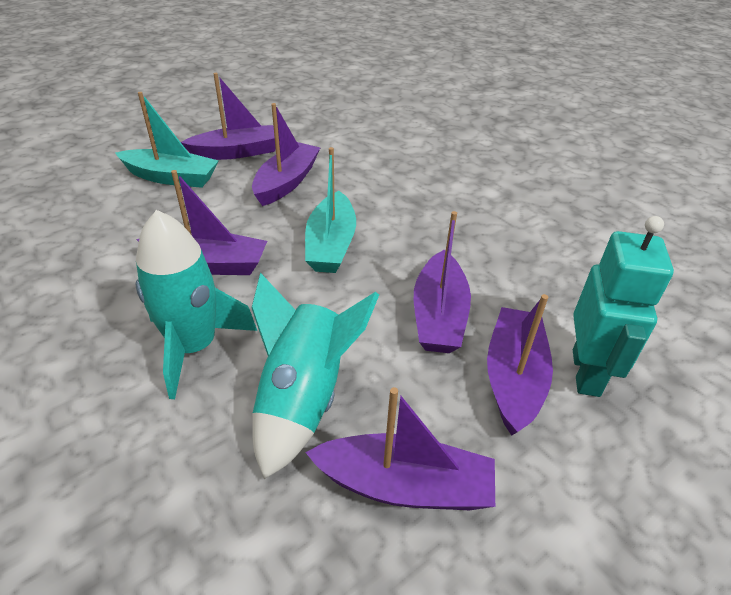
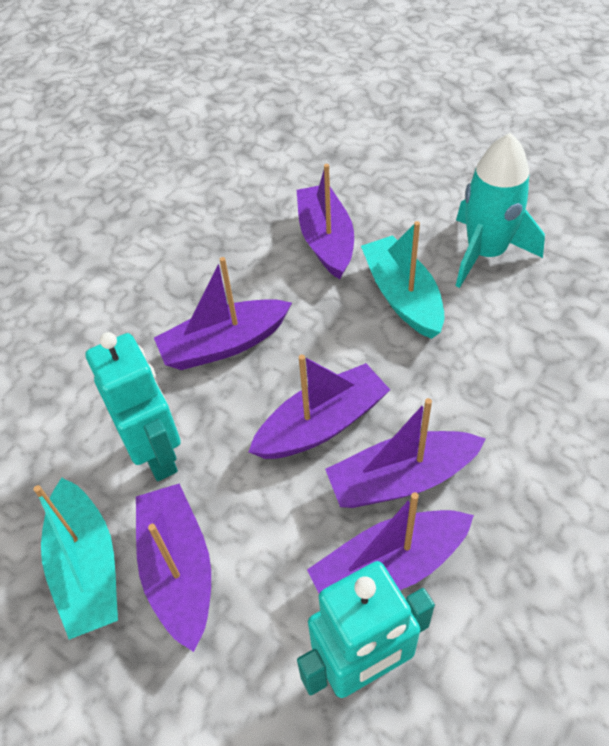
turquoise robot: [573,216,674,397] = 1 -> [85,332,181,481] [297,561,435,698] = 2
turquoise rocket: [136,210,257,399] [252,273,379,479] = 2 -> [456,133,545,288] = 1

